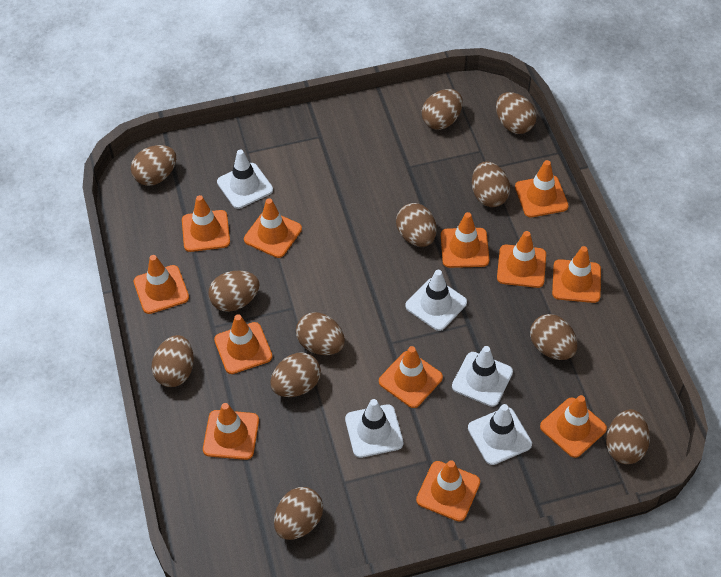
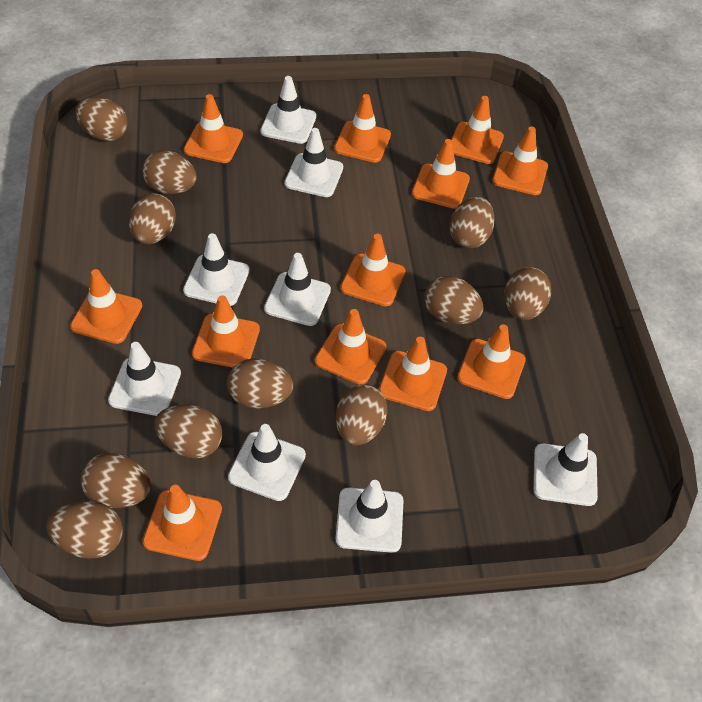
brown egg: [131,145,176,186] [151,335,194,387] [208,271,260,312] [270,353,321,397] [274,487,323,540] [296,312,345,355] [396,203,437,247] [422,89,463,130] [472,161,510,207] [496,92,537,134] [530,314,577,360] [606,409,650,464] = 12 -> [46,501,123,559] [75,97,128,141] [80,453,151,508] [129,193,176,244] [142,151,197,194] [154,405,222,459] [227,358,293,408] [336,384,388,445] [424,276,484,324] [450,196,495,248] [505,267,551,320] = 11
white traffic cone: [217,150,273,209] [345,399,403,458] [405,270,467,331] [452,346,513,407] [468,404,532,465] = 5 -> [108,342,181,416] [183,233,250,306] [228,424,306,501] [260,76,317,144] [264,253,331,326] [284,128,343,197] [336,480,404,553] [534,433,598,506] = 8

